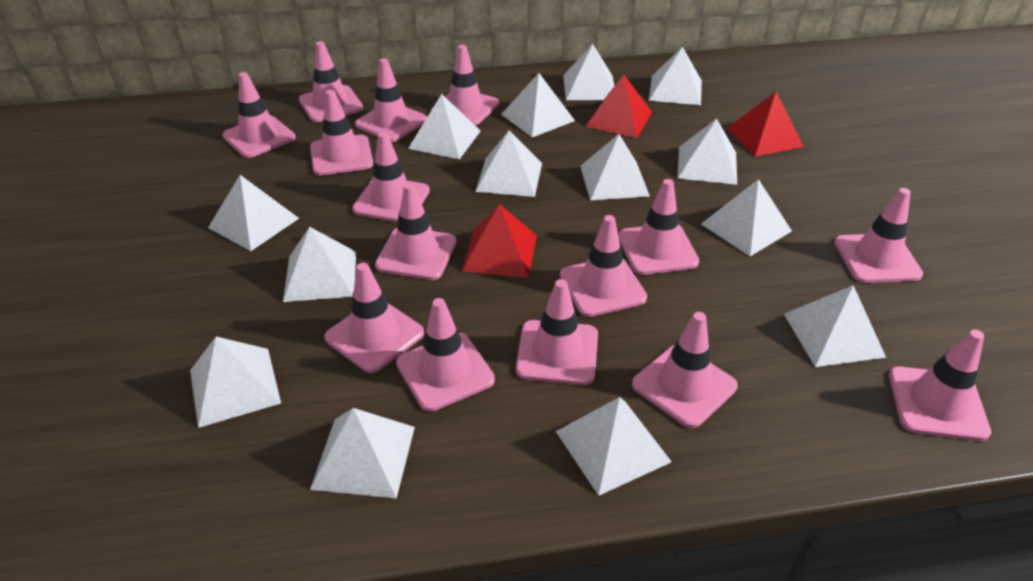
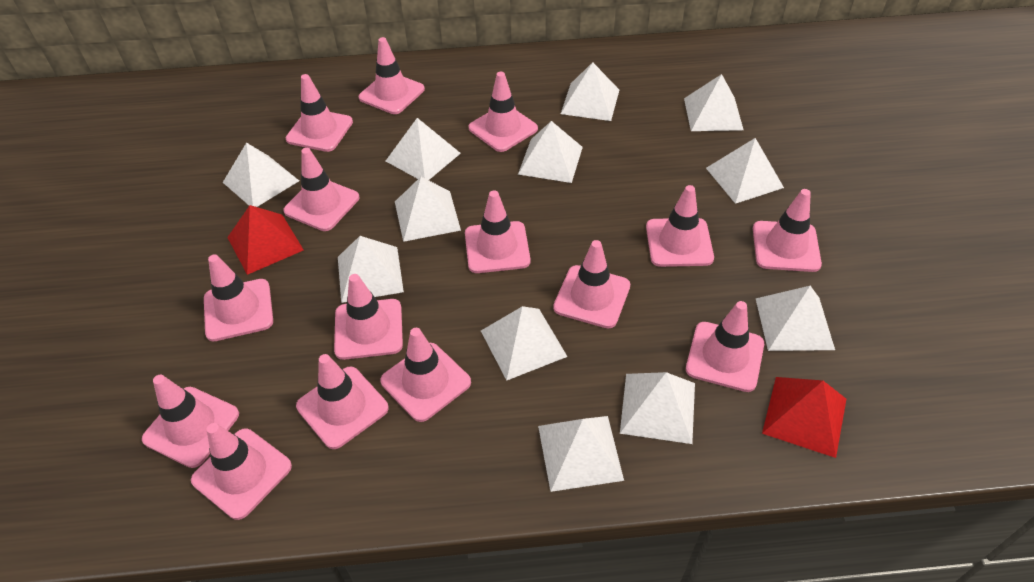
red pyramid: [462,204,537,278] [585,75,652,138] [727,92,804,157] = 3 -> [227,205,304,275] [762,377,846,458] = 2
white pyramid: [190,337,281,428] [208,175,299,251] [283,227,356,302] [310,408,415,499] [408,94,480,160] [475,130,542,197] [501,73,575,137] [556,397,672,496] [563,44,614,100] [580,134,650,200] [649,47,702,105] [677,118,737,185] [701,179,792,256] [784,285,886,367] = 14 -> [223,142,299,207] [338,236,404,303] [386,118,461,180] [395,177,461,242] [481,306,568,380] [518,121,583,183] [538,416,624,492] [561,62,619,121] [620,372,695,444] [684,74,744,131] [706,138,784,204] [756,286,835,351] = 12

